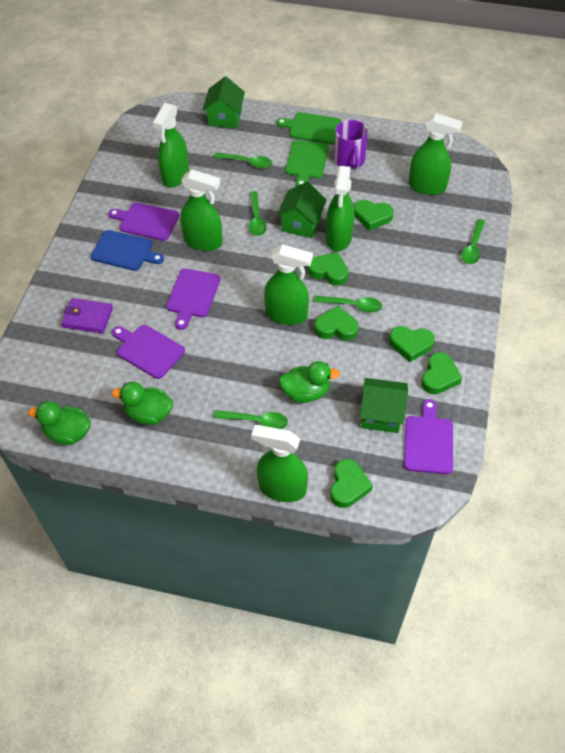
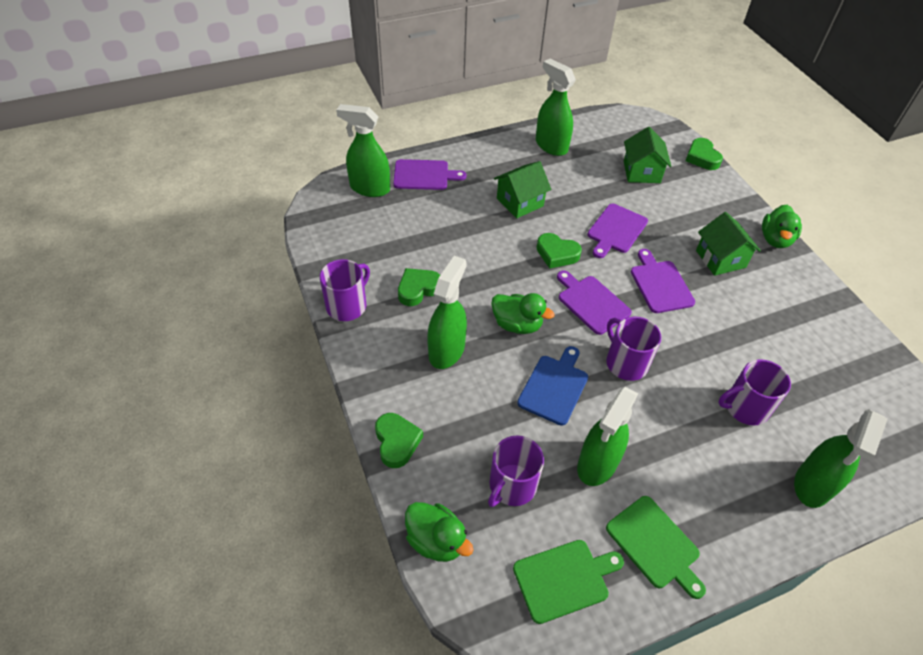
green heart: [308,252,348,286] [314,306,359,341] [330,459,373,508] [354,200,393,231] [389,326,435,362] [421,352,462,394] = 6 -> [375,413,423,468] [398,268,440,306] [537,233,582,269] [685,138,723,170] = 4
green spoon: [214,153,272,169] [214,410,288,429] [249,191,267,236] [314,296,382,313] [461,219,485,264] = 5 -> none = 0
green spray bottle: [153,103,189,187] [180,169,223,251] [251,425,308,502] [264,244,313,325] [326,166,354,251] [408,113,463,195] = 6 -> [336,104,390,197] [427,256,467,369] [536,58,576,156] [577,387,638,486] [794,409,888,508] = 5
purple mug: [334,120,368,169] = 1 -> [320,259,370,321] [488,436,544,507] [606,317,661,381] [718,359,791,426] = 4
purple wallet: [61,298,113,334] = 1 -> none = 0

